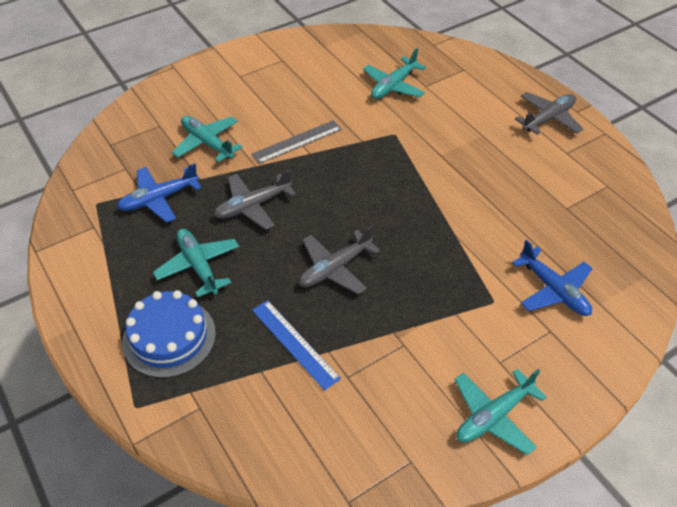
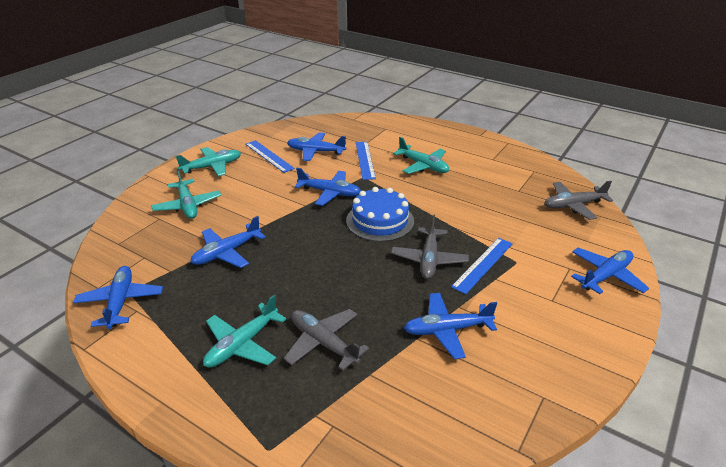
blue plane: [117,163,201,223] [512,240,593,316] = 2 -> [73,266,163,329] [190,216,266,268] [287,133,346,161] [295,168,361,206] [404,293,497,359] [571,248,649,294] = 6
blue ruler: [252,300,341,390] = 1 -> [245,140,295,173] [356,142,376,180] [451,238,513,294] = 3
grey ruler: [251,120,342,164] = 1 -> none = 0

